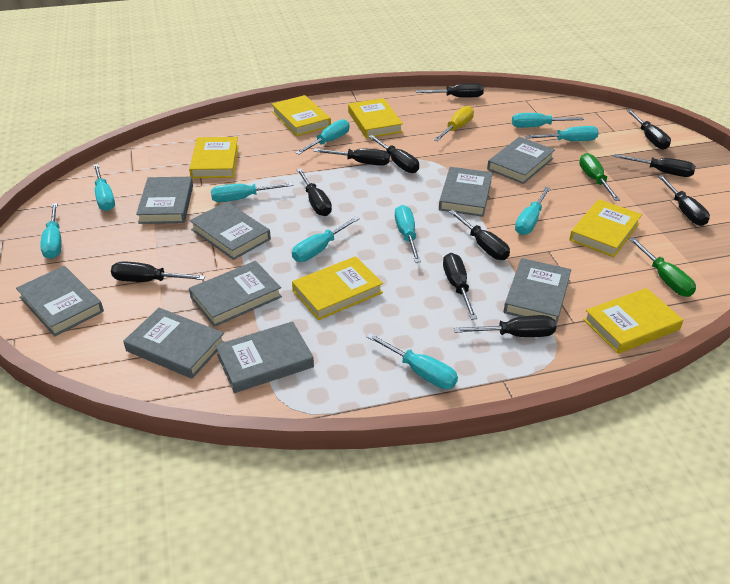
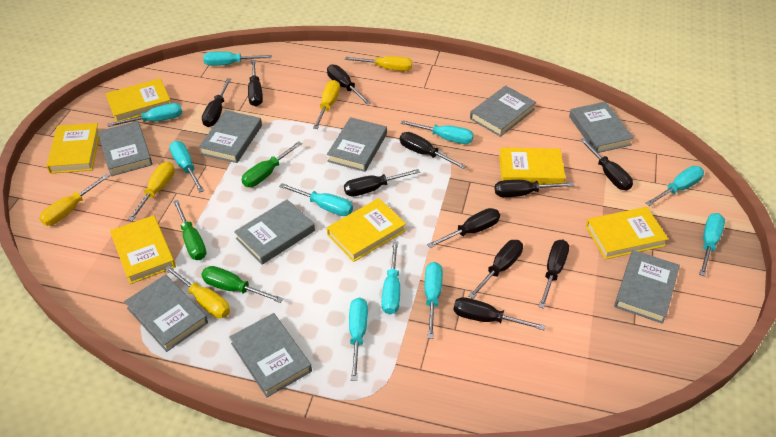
green screwdriver: [579,153,620,201] [629,237,696,297] = 2 -> [173,200,206,260] [201,266,283,303] [241,141,302,187] = 3
yellow screwdriver: [434,106,474,141] = 1 -> [39,174,109,226] [128,162,175,221] [165,266,230,318] [313,80,340,129] [345,56,412,71] = 5

